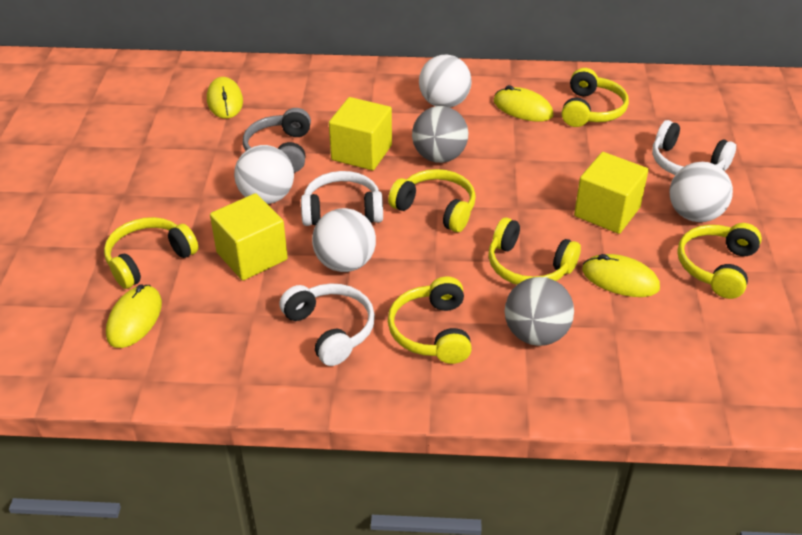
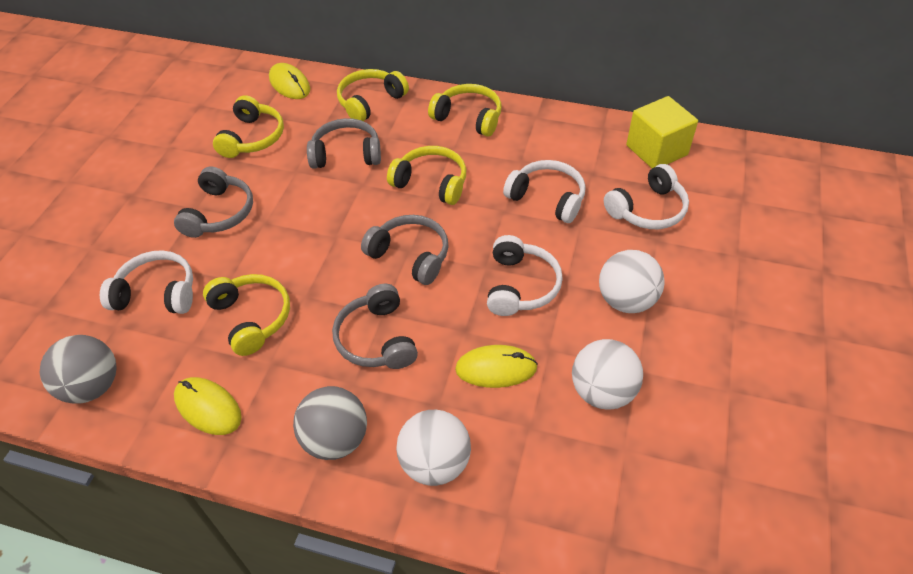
grey headphones: [243,108,311,173] = 1 -> [174,167,253,238] [307,118,381,169] [332,284,418,369] [361,215,448,285] = 4
white ball: [234,145,294,204] [312,208,376,272] [419,55,472,108] [670,162,733,222] = 4 -> [396,410,471,486] [572,339,643,410] [599,250,664,313] = 3
white headphones: [279,283,375,366] [301,171,383,226] [652,120,736,175] = 3 -> [100,250,193,314] [487,235,563,316] [503,160,585,223] [604,164,689,229] = 4
yellow cube: [210,193,288,281] [329,97,392,170] [574,152,648,234] = 3 -> [626,96,698,168] = 1
yellow headphones: [104,217,199,289] [388,169,476,232] [388,276,472,364] [488,218,581,285] [562,68,629,127] [677,223,762,299] = 6 -> [203,274,290,356] [213,95,284,158] [337,69,409,121] [387,146,466,205] [428,84,502,137] = 5
yellow mouse: [106,284,162,348] [207,77,243,119] [493,85,554,122] [582,254,660,297] = 4 -> [174,377,242,435] [269,63,310,99] [455,345,538,388] = 3

